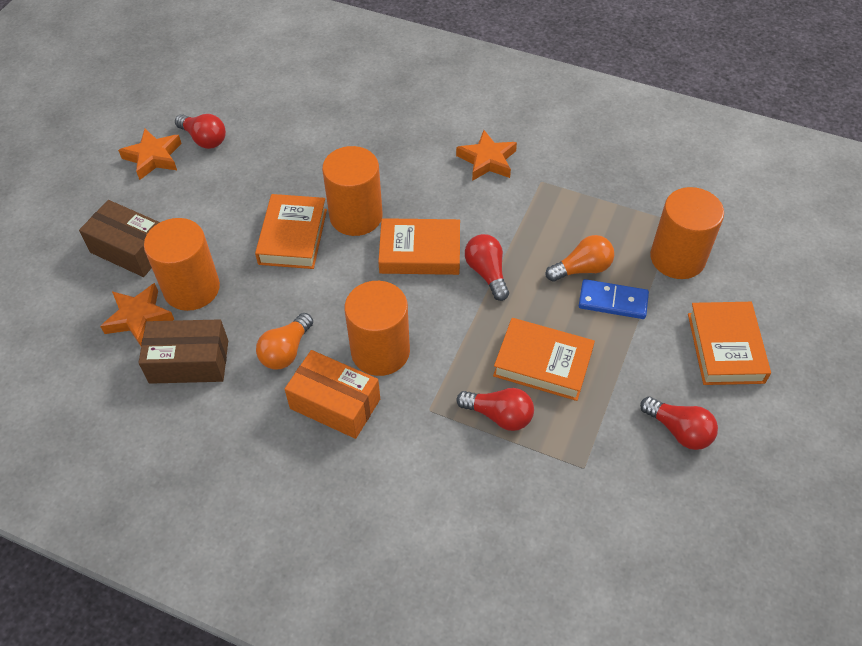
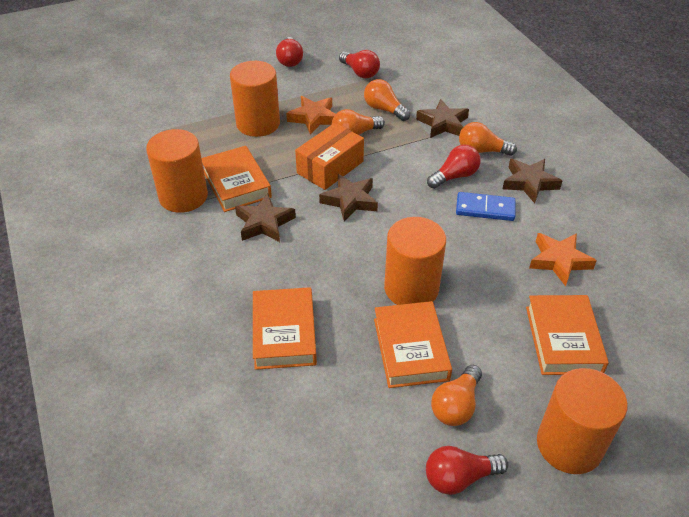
brown box: [79,200,160,277] [138,319,228,384] = 2 -> none = 0
brown star: none = 0 -> [235,193,296,242] [319,174,378,222] [416,99,469,138] [503,159,562,203] = 4
orange light bulb: [256,313,313,370] [546,235,614,282] = 2 -> [332,109,385,135] [364,79,410,121] [431,365,482,426] [459,122,517,156] = 4
orange star: [100,283,174,346] [118,129,182,180] [456,130,517,181] = 3 -> [286,96,335,135] [529,233,597,286] = 2

